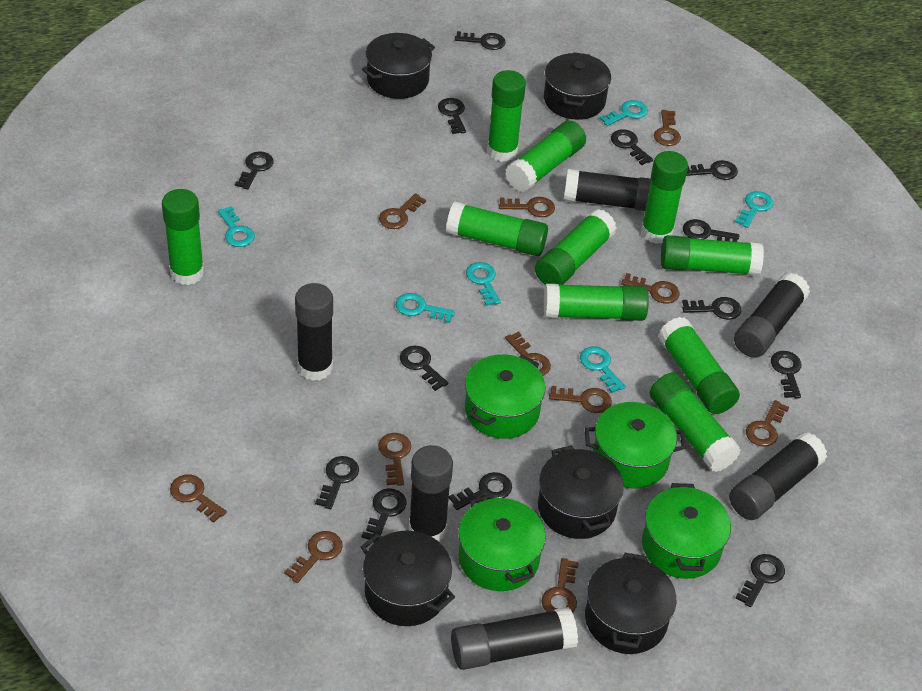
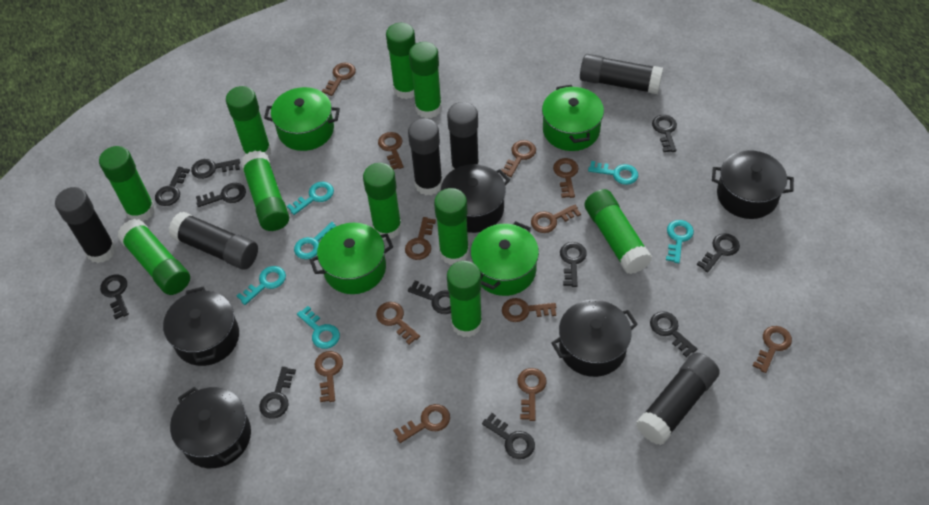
black key: [235,151,274,190] [315,456,359,509] [361,488,406,543] [400,346,448,391] [438,98,466,134] [449,472,512,510] [455,31,506,50] [611,129,653,165] [682,297,741,320] [683,219,740,242] [686,160,738,180] [736,554,785,607] [771,351,802,398] = 13 -> [100,275,129,320] [155,167,190,206] [191,159,240,179] [196,183,246,207] [259,366,296,419] [408,280,451,314] [482,413,535,459] [560,242,587,287] [650,311,697,357] [652,115,677,152] [697,233,740,272] = 11
brown key: [170,474,227,523] [284,531,343,583] [378,433,411,486] [379,193,426,229] [499,197,555,217] [505,331,551,376] [542,558,579,613] [549,386,612,413] [621,273,680,304] [654,110,681,146] [746,400,789,447] = 11 -> [315,351,343,402] [322,63,356,96] [376,302,420,345] [378,132,404,170] [393,404,450,443] [405,217,436,260] [501,140,536,177] [502,298,556,322] [517,368,546,421] [531,204,581,233] [553,158,579,198] [752,326,792,373] = 12

